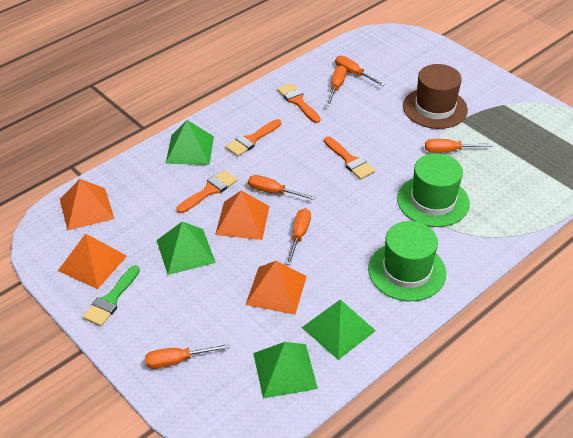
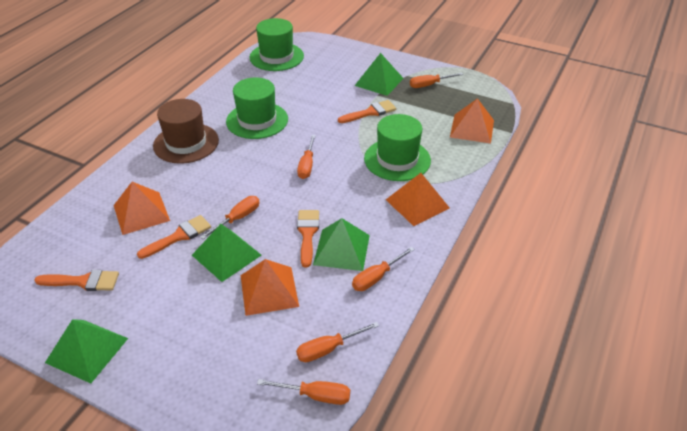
green brush: [83,265,140,326] = 1 -> none = 0
green hat: [368,221,446,301] [397,153,470,227] = 2 -> [226,77,288,139] [249,18,304,71] [364,114,431,181] = 3

